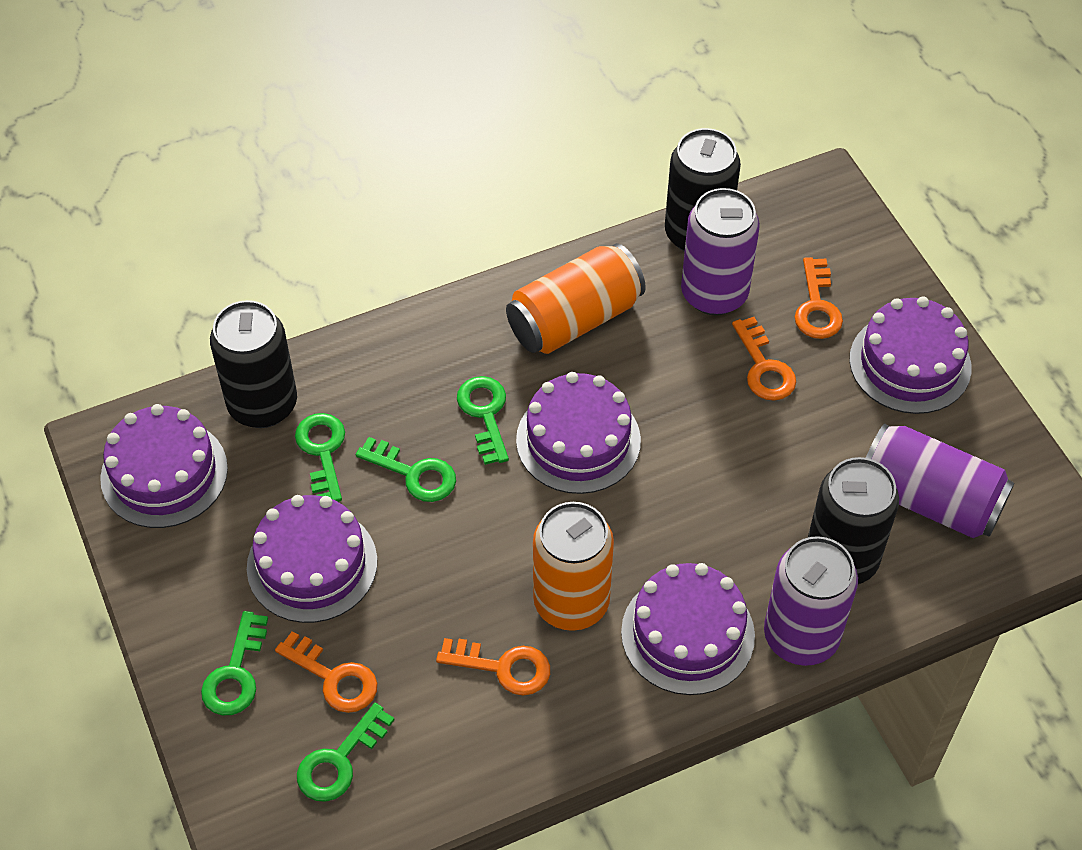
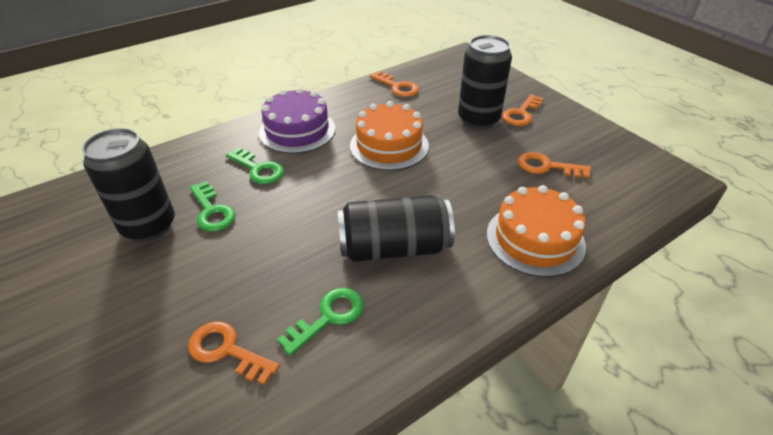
green key: [201,611,268,715] [295,413,345,502] [297,703,395,802] [356,437,456,502] [457,376,509,465] = 5 -> [190,181,235,232] [226,147,284,184] [277,288,364,356] = 3
orange cake: none = 0 -> [350,101,429,171] [487,185,586,277] = 2
orange can: [506,243,646,354] [533,502,614,631] = 2 -> none = 0
purple cake: [100,404,228,528] [247,495,377,623] [516,372,641,494] [621,563,755,695] [850,296,972,414] = 5 -> [259,88,336,154] = 1
purple can: [681,188,760,315] [764,536,858,666] [866,424,1014,538] = 3 -> none = 0

